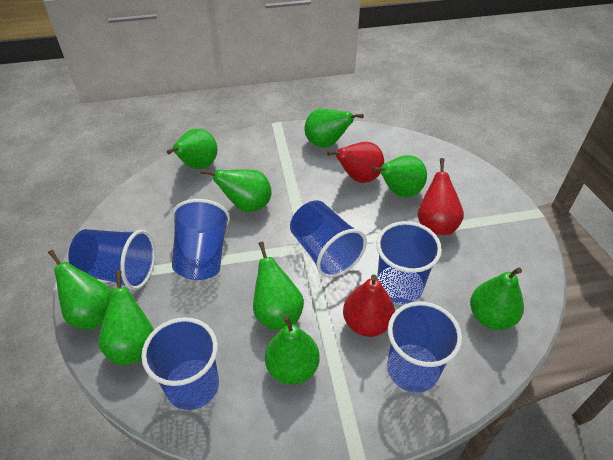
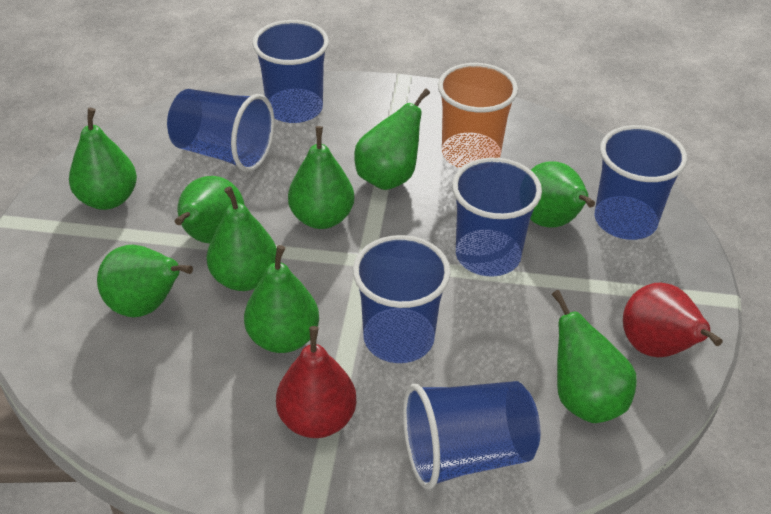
orange cup: none = 0 -> [438,63,518,168] = 1
red pear: [327,142,384,183] [343,274,395,337] [418,158,464,235] = 3 -> [276,326,356,438] [623,282,723,357] = 2

